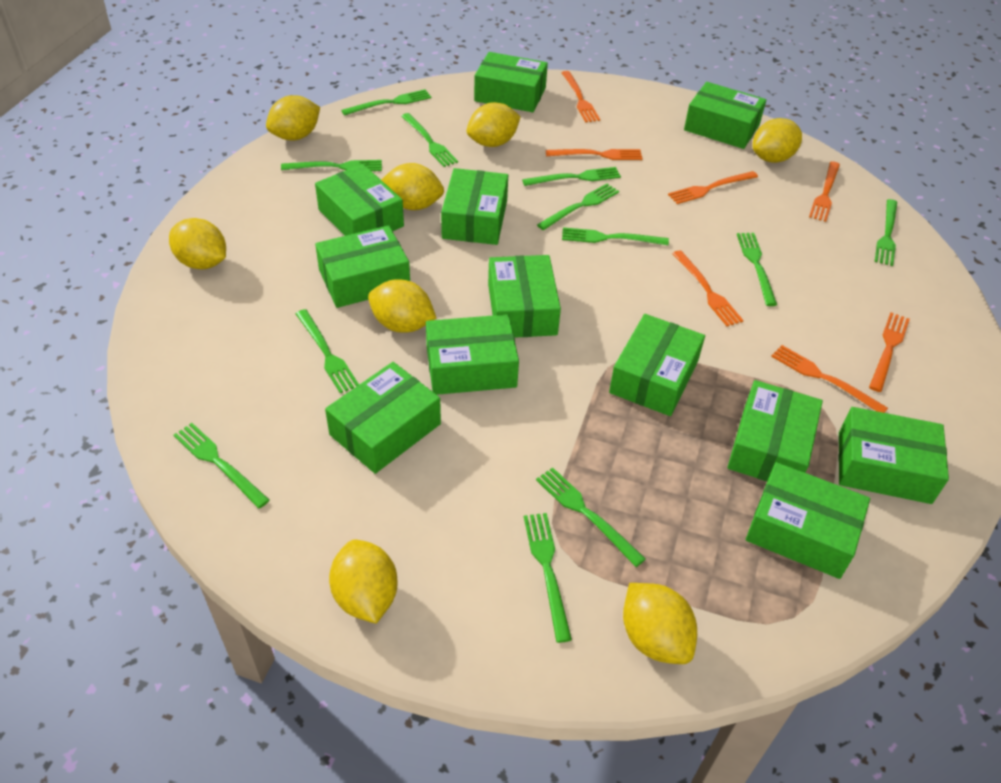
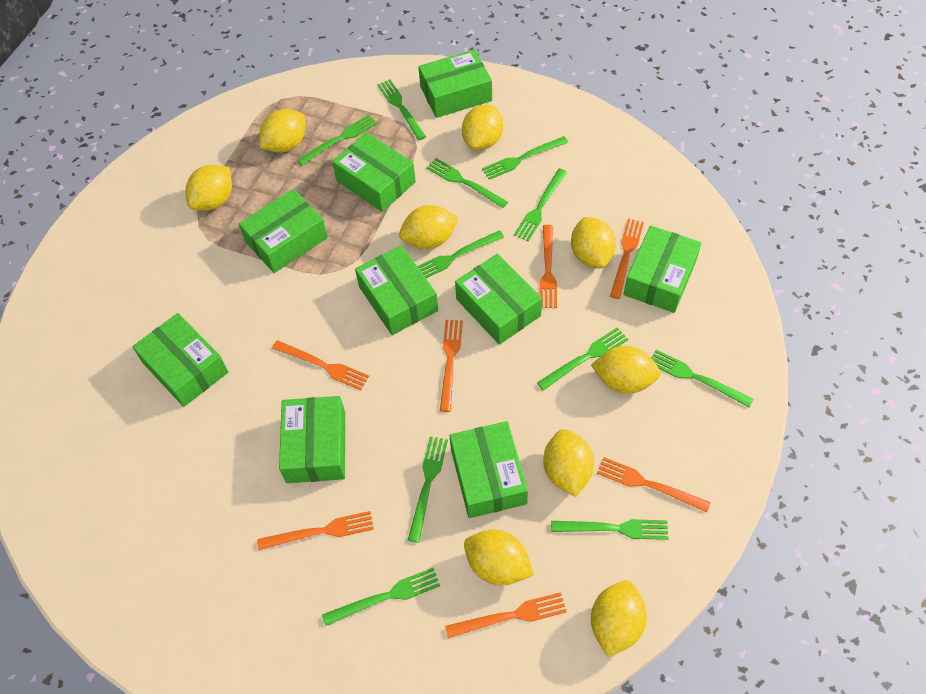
green box: [315,164,404,236] [315,225,410,308] [325,362,441,474] [426,314,519,395] [441,168,508,245] [474,52,548,112] [488,255,561,338] [609,314,705,416] [684,82,766,149] [727,380,823,481] [746,462,870,579] [838,407,949,504] = 12 -> [132,313,228,407] [239,189,328,273] [279,396,345,483] [332,132,416,212] [355,245,438,335] [418,50,492,118] [449,421,528,518] [455,253,542,345] [623,226,702,313] = 9
green fork: [173,423,270,509] [281,160,382,171] [296,309,359,394] [341,89,431,116] [401,113,458,167] [522,167,621,186] [524,513,572,643] [536,467,646,567] [537,184,619,230] [562,227,669,245] [737,233,777,306] [874,199,897,266] = 12 -> [297,114,378,165] [322,568,440,626] [377,79,426,140] [408,436,448,543] [417,230,504,278] [426,158,508,208] [482,136,568,180] [514,169,567,241] [537,327,628,391] [551,519,668,540] [652,350,753,407] = 11
yellow lemon: [169,218,226,269] [266,95,320,140] [329,540,398,624] [368,279,437,333] [381,163,444,210] [467,102,521,147] [623,583,697,664] [753,118,802,163] = 8 -> [185,165,232,211] [260,109,305,153] [399,205,459,249] [462,105,503,150] [464,530,534,585] [543,429,594,497] [571,217,616,269] [591,346,660,394] [591,581,647,657] = 9

